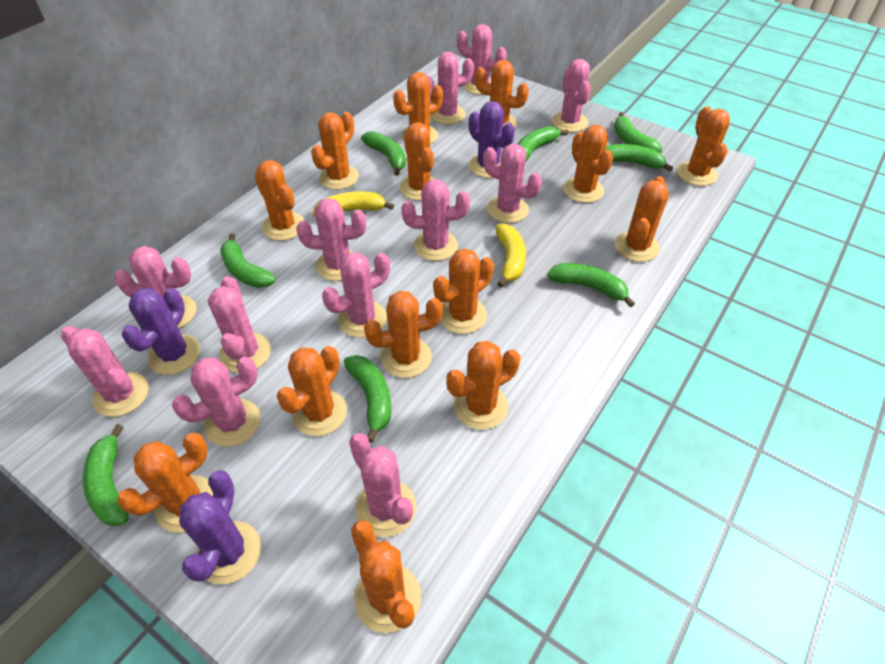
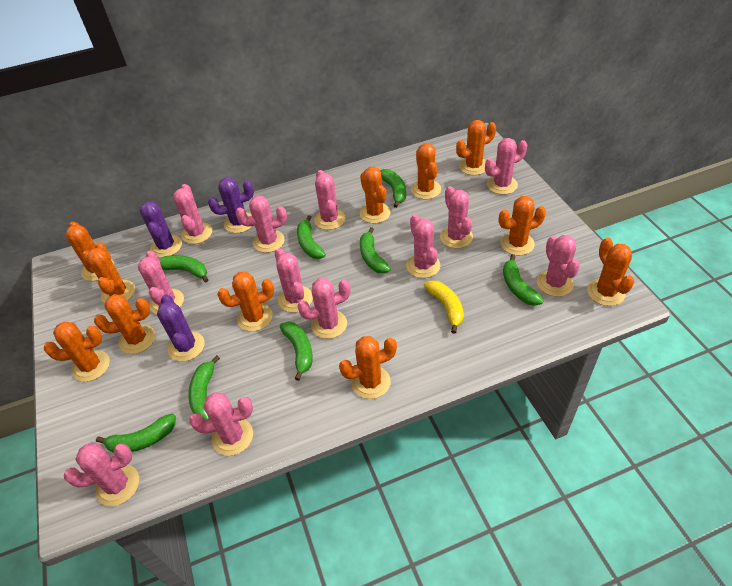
orange cactus: [117,433,213,533] [254,160,305,241] [277,346,347,436] [311,112,359,190] [351,520,421,633] [364,291,443,378] [393,72,443,144] [400,123,435,200] [433,248,494,334] [446,341,520,430] [475,60,529,128] [563,125,613,203] [615,176,669,262] [677,106,730,186] = 14 -> [44,322,110,382] [66,222,114,281] [86,242,135,303] [94,294,155,354] [217,271,274,332] [339,336,397,399] [360,167,391,224] [411,143,441,199] [456,120,496,175] [499,196,546,256] [587,238,634,306] = 11
yellow banana: [313,191,394,217] [495,223,526,287] = 2 -> [424,280,464,334] = 1

